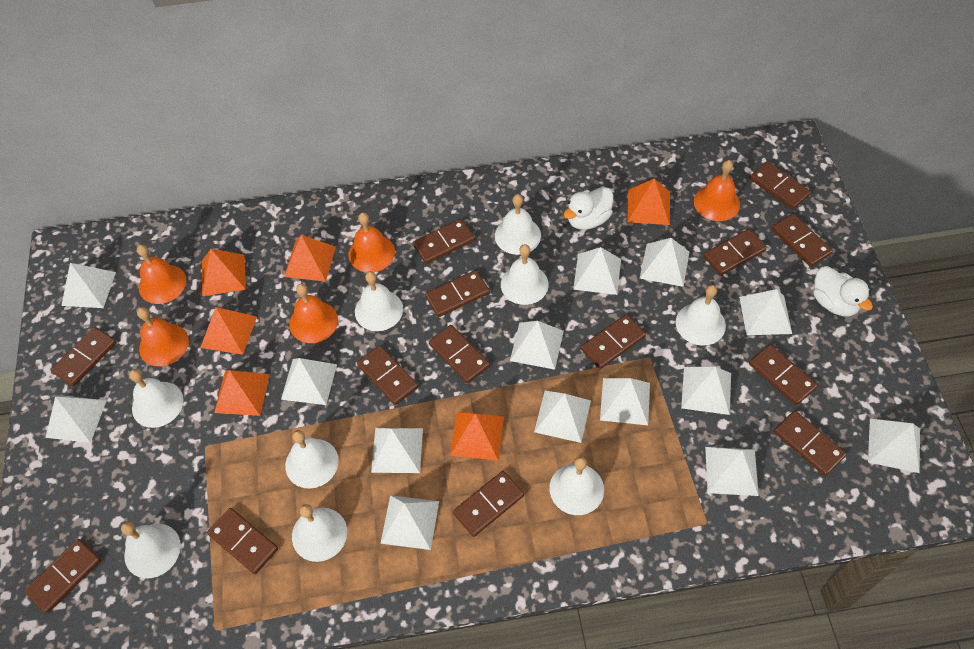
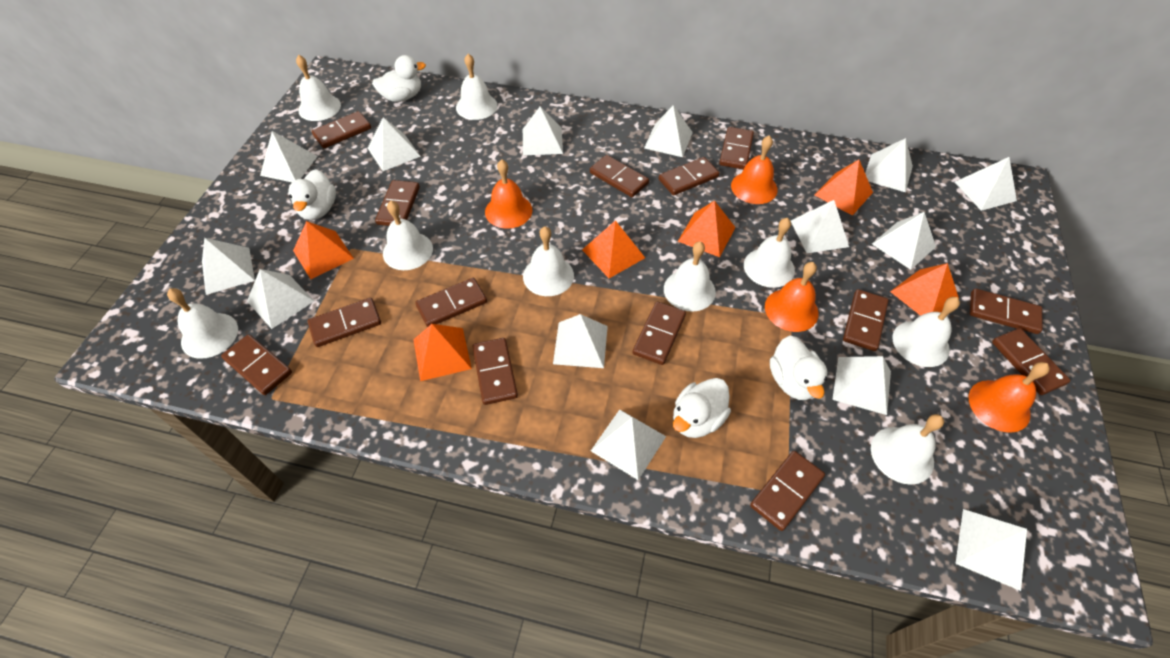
orange bell: [137,244,186,304] [137,307,189,366] [289,284,338,343] [349,212,395,272] [694,160,740,221] = 5 -> [485,159,532,229] [731,135,778,204] [765,262,819,332] [969,362,1050,433] = 4
white duck: [564,187,613,230] [813,266,873,316] = 2 -> [288,169,336,220] [372,55,426,102] [673,378,731,438] [770,336,827,400] = 4

